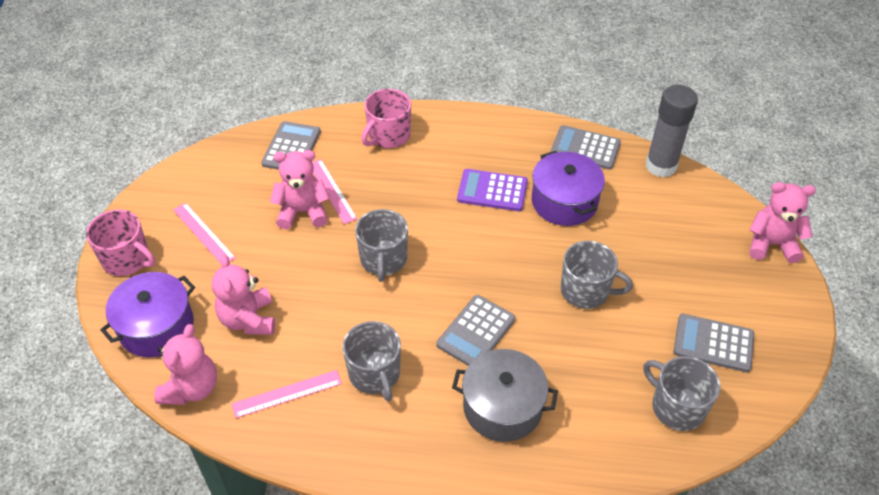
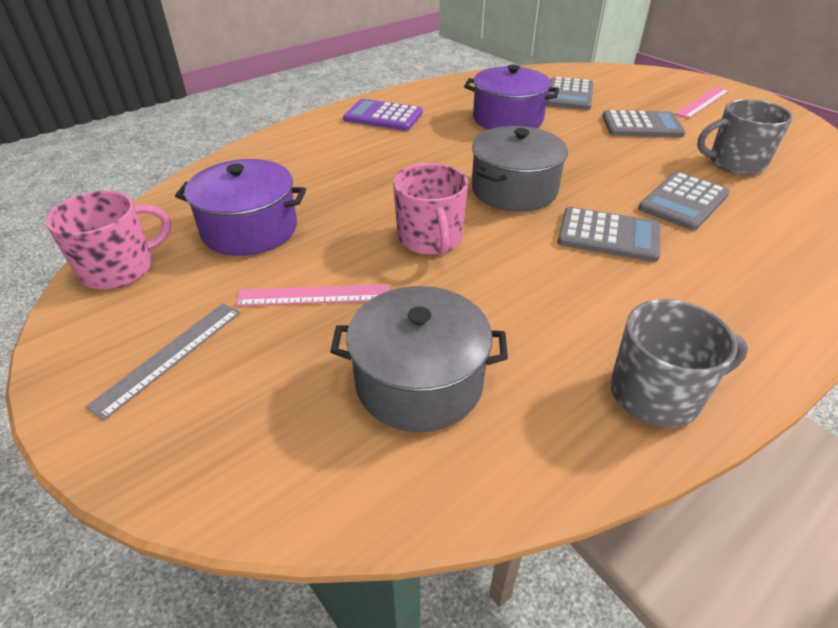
grey glue stick: [646,85,698,178] = 1 -> none = 0
grey mug: [342,321,401,401] [355,209,408,282] [561,241,633,309] [643,356,720,431] = 4 -> [610,299,748,427] [697,99,793,175] = 2
grey pot: [452,349,558,442] = 1 -> [330,286,508,432] [472,126,568,212] = 2
grey ruler: none = 0 -> [85,303,240,420] = 1
pink ruler: [173,203,236,264] [232,370,342,418] [312,159,357,224] = 3 -> [235,284,389,306] [675,87,729,118] = 2
pink teddy bear: [154,324,217,405] [212,255,275,335] [270,150,329,229] [749,182,816,263] = 4 -> none = 0

